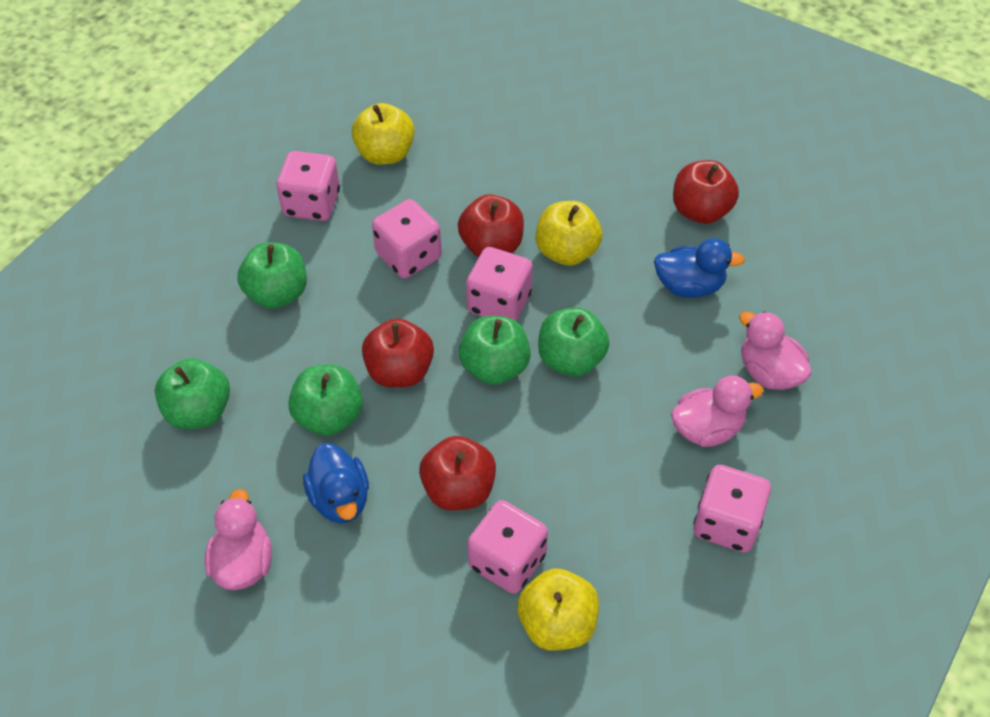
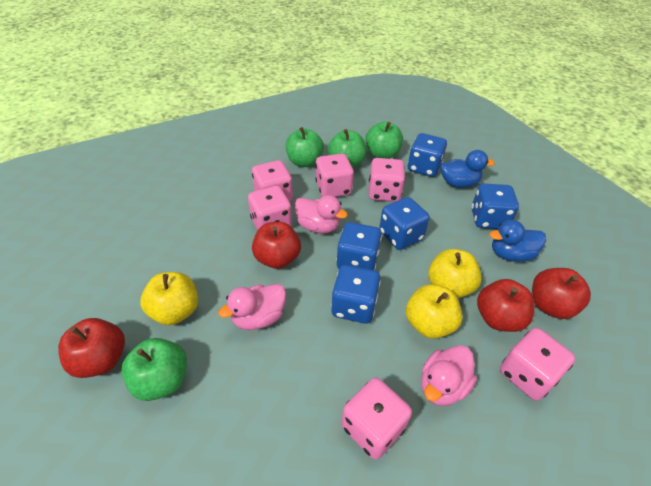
blue dice: none = 0 -> [331,265,381,324] [336,222,382,270] [379,197,430,250] [408,133,447,177] [472,183,519,229] = 5
green apple: [155,358,230,429] [237,242,307,309] [288,364,363,436] [459,316,531,385] [538,307,610,376] = 5 -> [121,338,187,401] [286,127,324,167] [328,129,366,168] [365,122,403,159] = 4
pink dice: [277,151,340,221] [372,199,442,278] [466,247,533,321] [467,500,548,594] [694,465,771,552] = 5 -> [248,186,292,231] [252,160,293,202] [315,154,354,197] [341,378,412,460] [369,158,405,202] [500,328,575,401] = 6

